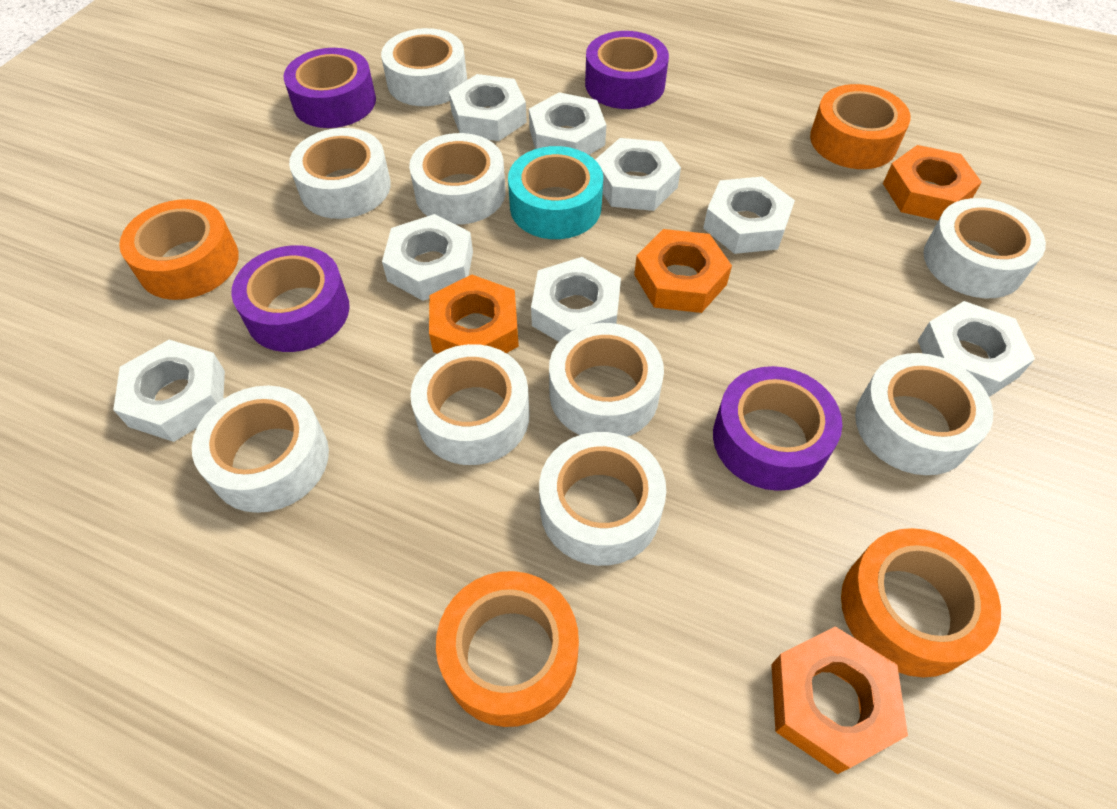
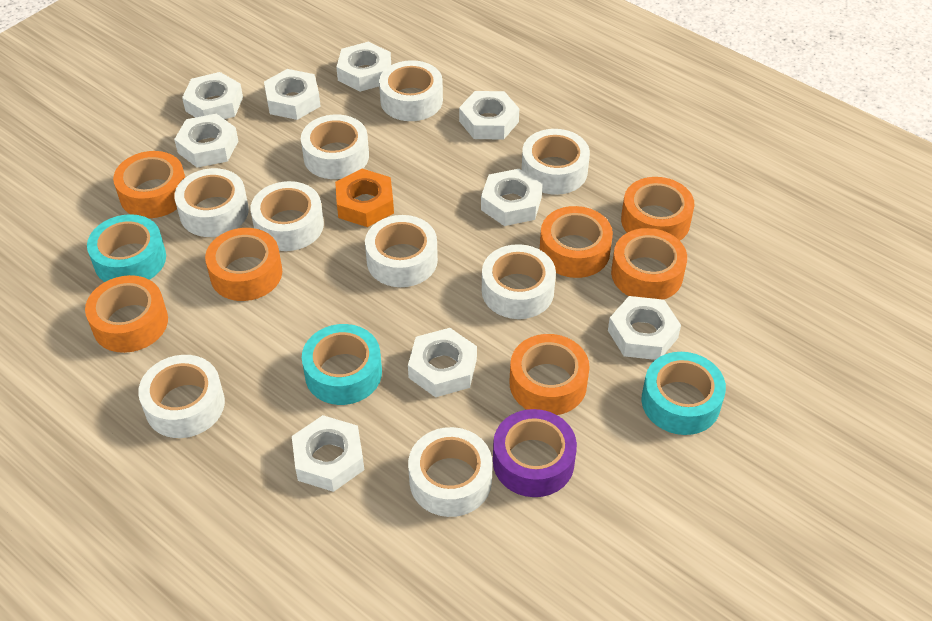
orange nut: [429,274,519,354] [634,229,732,313] [771,626,908,774] [883,145,982,220] = 4 -> [335,169,394,227] = 1
orange tape: [119,199,239,300] [436,571,579,727] [810,84,911,169] [841,528,1001,677] = 4 -> [85,275,168,353] [113,151,185,218] [205,228,282,301] [510,334,590,415] [539,206,613,278] [611,228,687,300] [621,177,695,240] = 7
purple tape: [231,245,350,352] [283,48,376,128] [585,31,669,109] [713,366,842,491] = 4 -> [493,409,577,497] = 1
turquoise tape: [508,146,603,239] = 1 -> [87,214,166,282] [302,324,382,405] [642,352,726,435] = 3
white nut: [113,340,225,442] [382,214,473,301] [449,74,527,141] [529,92,606,155] [531,257,621,342] [595,138,681,211] [703,177,795,254] [918,301,1035,397] = 8 -> [174,114,238,168] [182,72,243,119] [264,69,321,120] [292,415,364,492] [336,42,391,92] [408,328,477,397] [459,91,519,140] [481,169,543,226] [608,296,681,360] = 9

